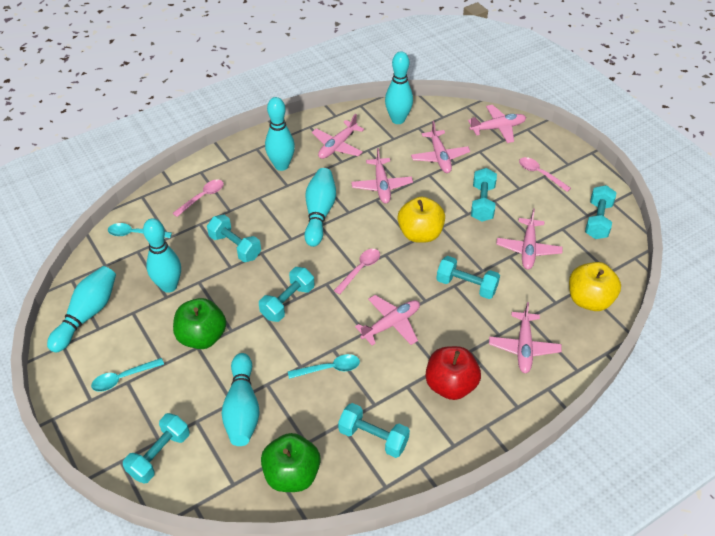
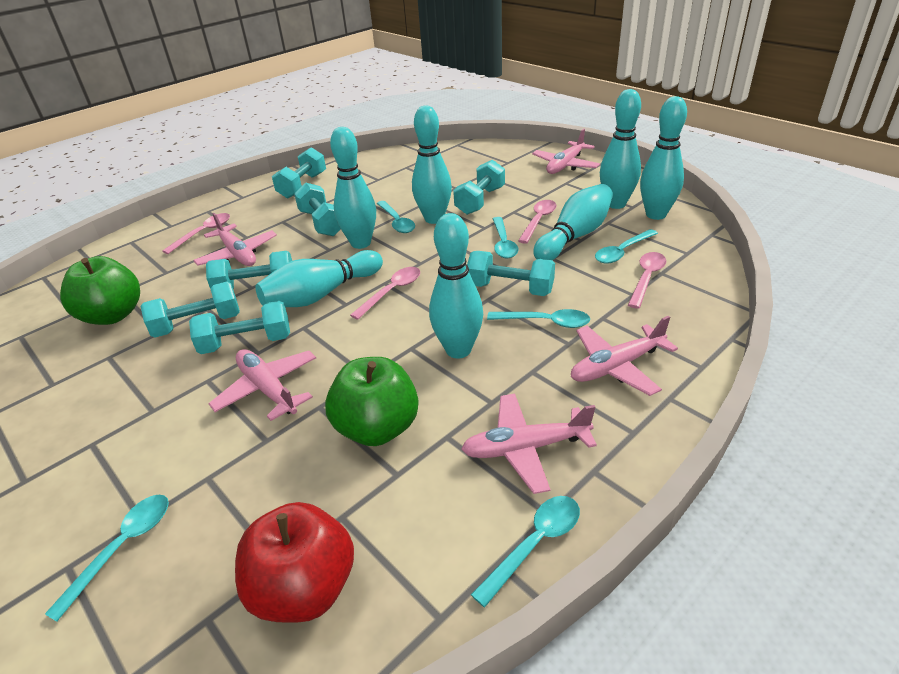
pink plane: [312,114,364,159] [351,148,413,203] [355,295,420,346] [411,121,470,173] [468,105,526,143] [489,302,562,373] [496,209,563,269] = 7 -> [193,213,277,266] [208,349,316,421] [461,394,597,494] [532,129,600,174] [571,316,678,396] = 5
pink spoon: [173,179,224,217] [334,249,380,295] [519,157,571,192] = 3 -> [162,213,230,254] [350,267,420,320] [518,200,557,244] [628,252,666,309] = 4
turquoise bowling pin: [47,266,116,353] [143,218,181,293] [221,353,260,446] [265,97,295,171] [304,168,336,247] [385,51,413,124] = 6 -> [256,250,383,307] [330,127,376,249] [412,105,452,224] [429,213,483,358] [533,184,613,260] [600,89,641,209] [640,96,687,220] = 7
turquoise spoon: [91,358,164,392] [108,223,172,238] [288,354,360,379] = 3 -> [45,495,169,622] [377,201,415,233] [471,496,580,607] [487,309,590,328] [493,217,519,258] [595,229,658,264] = 6
yellow apple: [398,196,445,243] [569,262,621,311] = 2 -> none = 0

